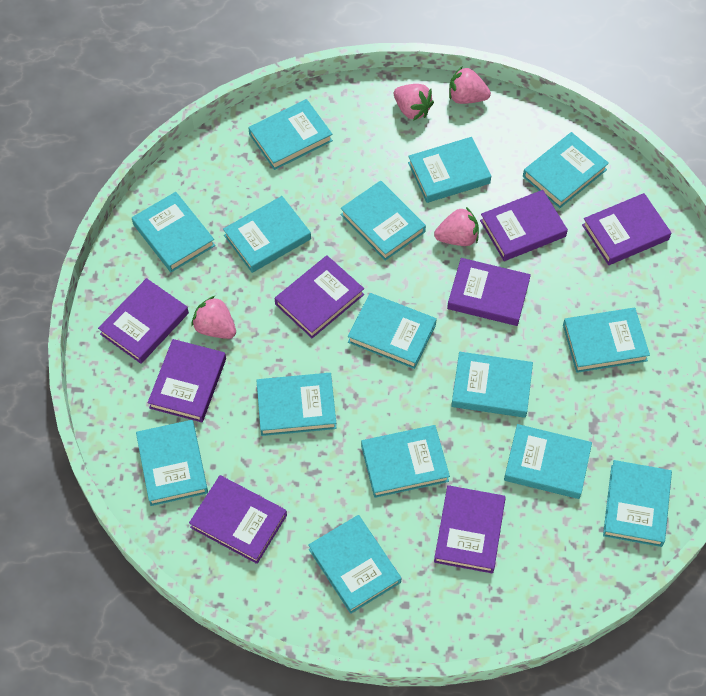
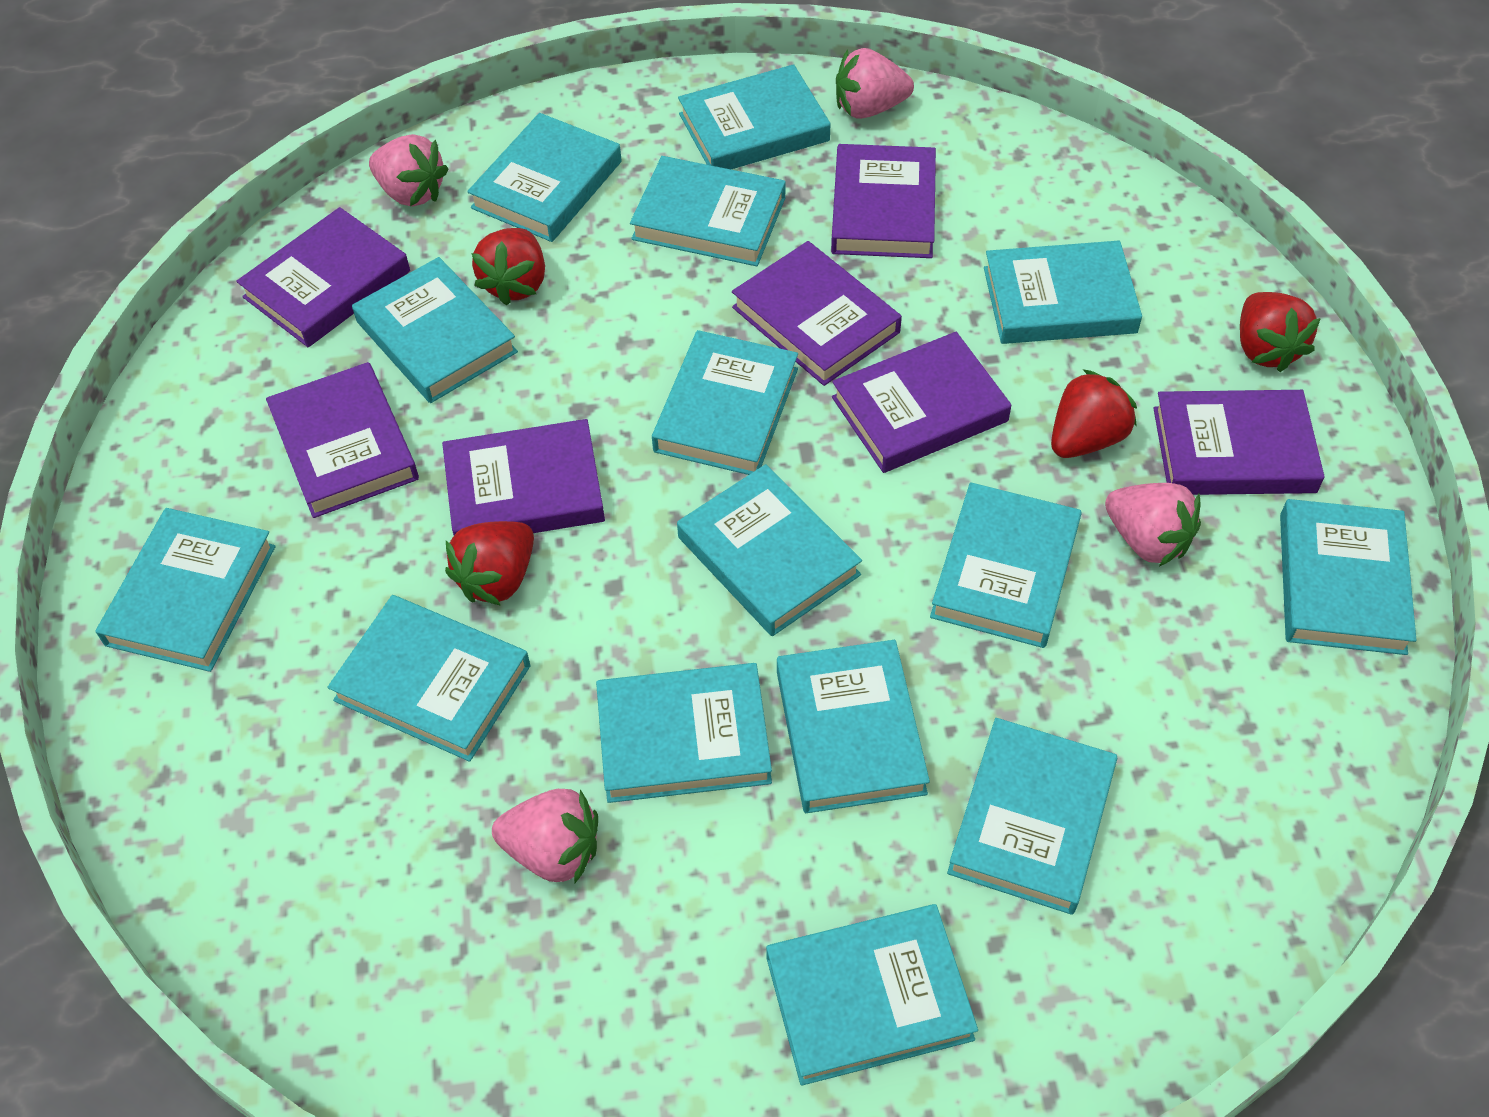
purple book: [98,278,189,364] [148,339,226,422] [189,475,287,564] [275,255,364,338] [434,485,506,573] [447,258,531,326] [480,190,568,261] [582,193,671,265] = 8 -> [236,207,410,347] [266,362,419,518] [442,419,605,535] [732,241,902,386] [831,144,936,258] [832,332,1011,473] [1153,390,1325,495] = 7
red strawberry: none = 0 -> [445,521,534,606] [471,228,545,306] [1051,369,1137,458] [1240,292,1321,372] = 4

